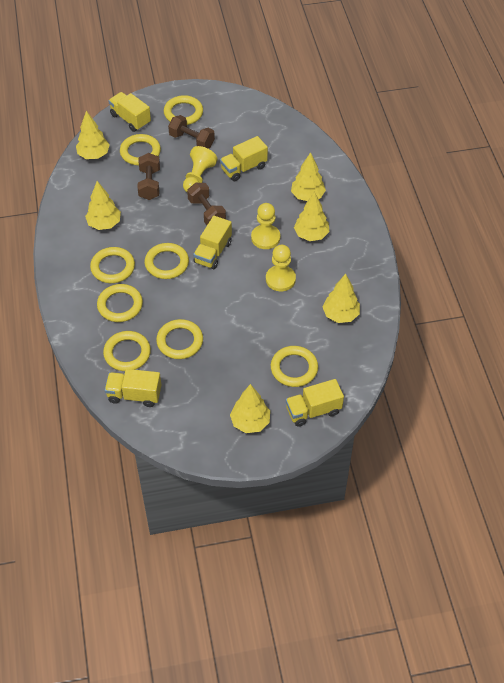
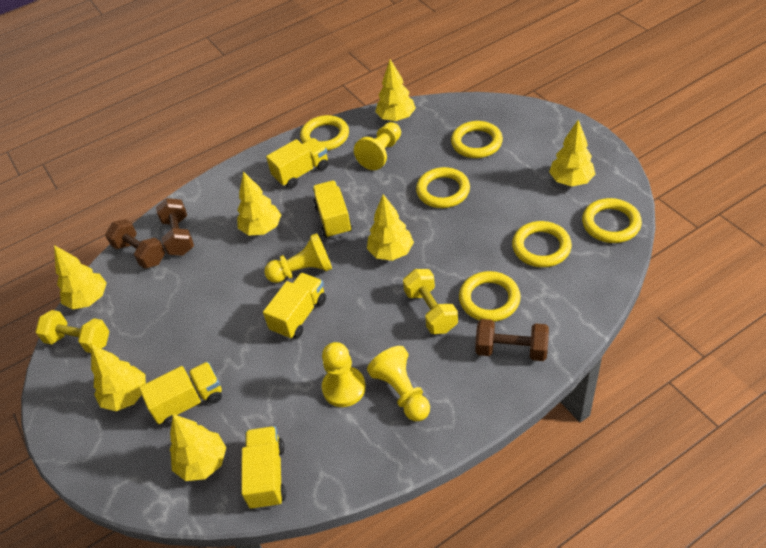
yellow dumbbell: none = 0 -> [35,310,110,353] [403,269,458,334] = 2
yellow pawn: [183,146,218,192] [251,203,280,249] [266,245,296,291] = 3 -> [264,233,332,283] [322,342,366,407] [354,122,401,170] [367,346,430,421] = 4
yellow ring: [90,247,135,283] [97,284,143,322] [103,331,151,371] [120,134,161,165] [145,243,189,279] [156,319,203,359] [164,95,203,125] [271,346,318,387] = 8 -> [300,115,349,151] [416,167,470,208] [451,121,503,158] [459,271,521,322] [512,221,572,267] [582,198,642,243] = 6
yellow tree: [76,111,110,159] [85,181,121,230] [230,384,270,433] [291,152,326,201] [294,192,329,241] [322,274,360,323] = 6 -> [54,245,106,310] [91,345,146,411] [170,414,226,481] [237,171,281,236] [367,194,414,261] [375,59,416,121] [549,120,595,187] = 7

